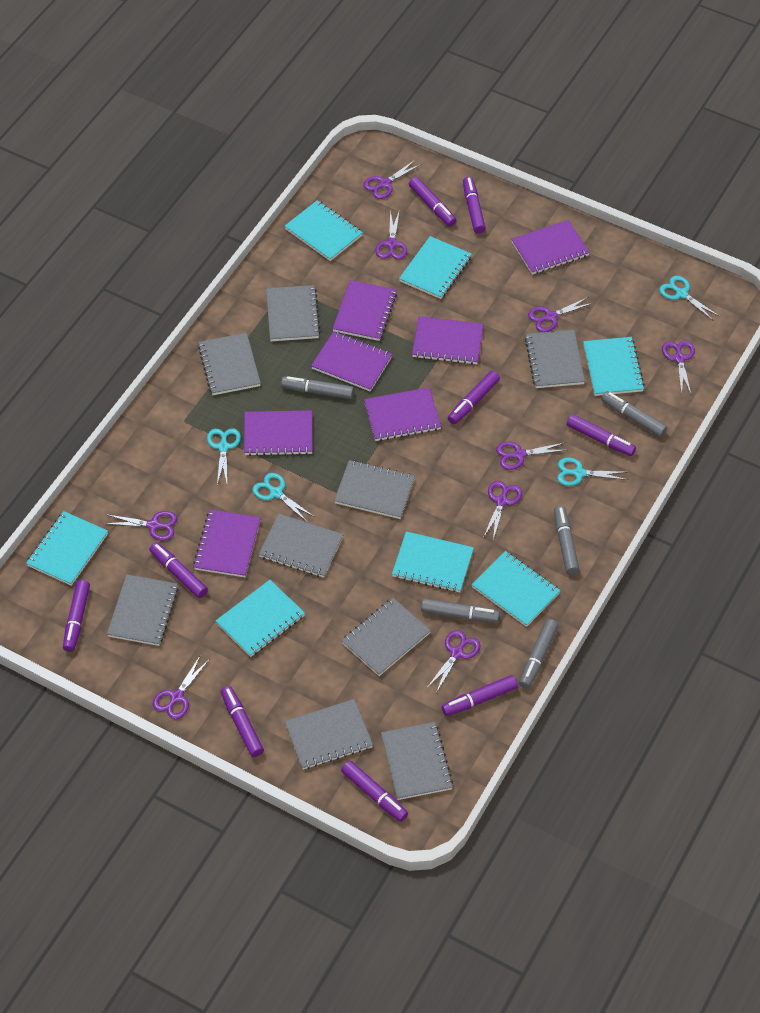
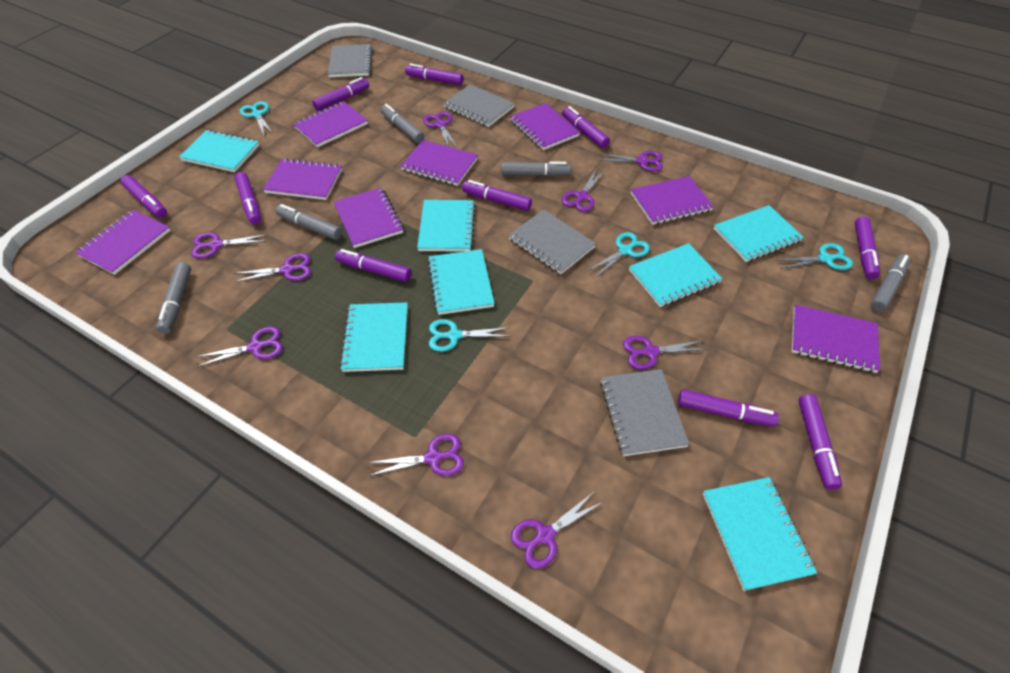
grey notebook: [107,574,178,646] [198,333,261,395] [259,514,344,578] [266,285,321,341] [284,699,373,770] [334,460,415,519] [341,598,431,676] [381,722,453,800] [525,330,585,388] = 9 -> [328,44,372,77] [443,84,515,127] [508,210,596,274] [600,369,690,456] = 4
purple marker: [63,580,90,652] [149,542,208,598] [221,686,264,757] [341,761,408,822] [409,177,457,226] [442,675,518,716] [448,371,500,425] [463,177,486,234] [567,414,636,456] = 9 -> [120,175,167,218] [235,172,261,225] [312,77,369,111] [335,249,411,282] [405,63,463,85] [462,180,532,211] [562,106,610,148] [678,389,779,427] [798,394,842,490] [855,217,880,279] = 10
purple notebook: [193,509,261,577] [244,410,313,456] [311,331,392,391] [332,280,397,341] [364,387,441,441] [412,316,484,365] [511,220,590,275] = 7 -> [75,210,171,275] [263,158,342,200] [293,101,368,147] [334,188,403,248] [401,140,478,186] [510,103,580,150] [631,176,714,225] [792,304,880,373] = 8

